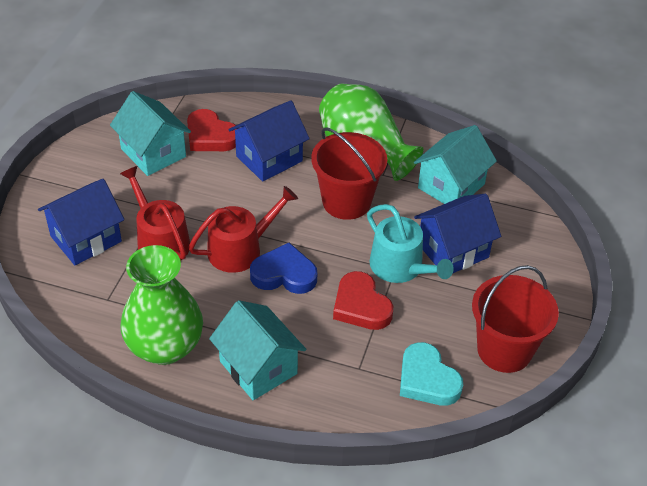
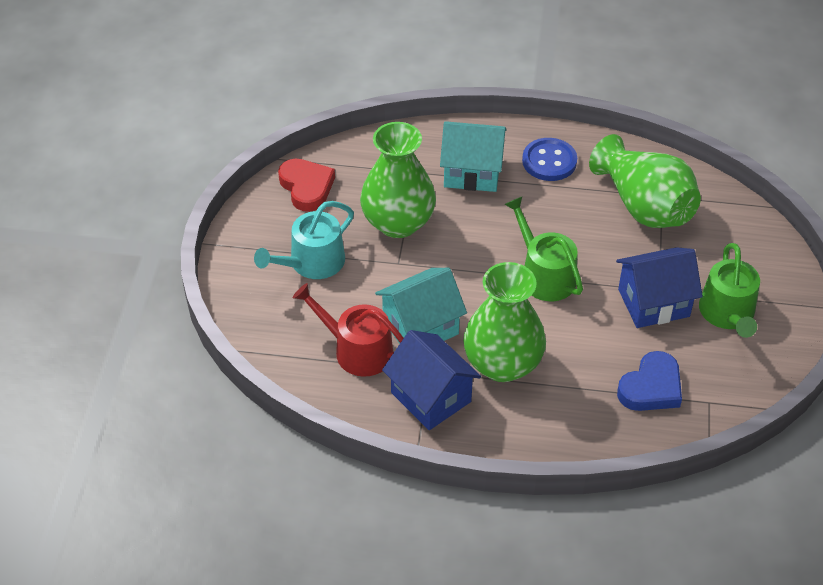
blue button: none = 0 -> [522,138,577,181] = 1
blue house: [38,179,124,265] [229,101,310,182] [414,194,501,273] = 3 -> [382,330,481,430] [616,247,703,328] = 2
green vase: [121,245,203,365] [319,83,424,181] = 2 -> [360,122,436,238] [463,262,546,382] [589,134,701,228] = 3
green watering can: none = 0 -> [504,197,583,301] [699,243,760,338] = 2
red bucket: [311,127,387,220] [472,265,559,373] = 2 -> none = 0
red heart: [187,109,239,151] [333,271,393,330] = 2 -> [278,159,335,212] = 1
red watering can: [120,166,190,261] [188,186,298,273] = 2 -> [293,283,404,377] = 1
turquoise heart: [400,342,463,406] = 1 -> none = 0
turquoise house: [110,91,191,176] [209,300,306,400] [414,125,497,204] = 3 -> [375,268,467,344] [440,121,507,192] = 2

